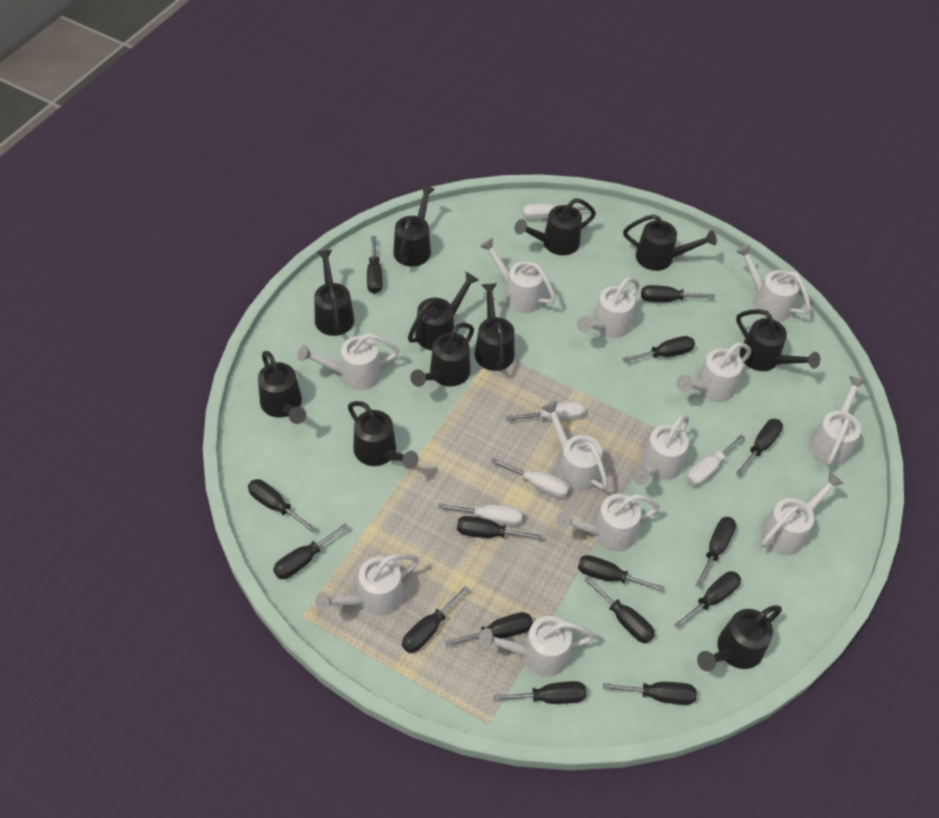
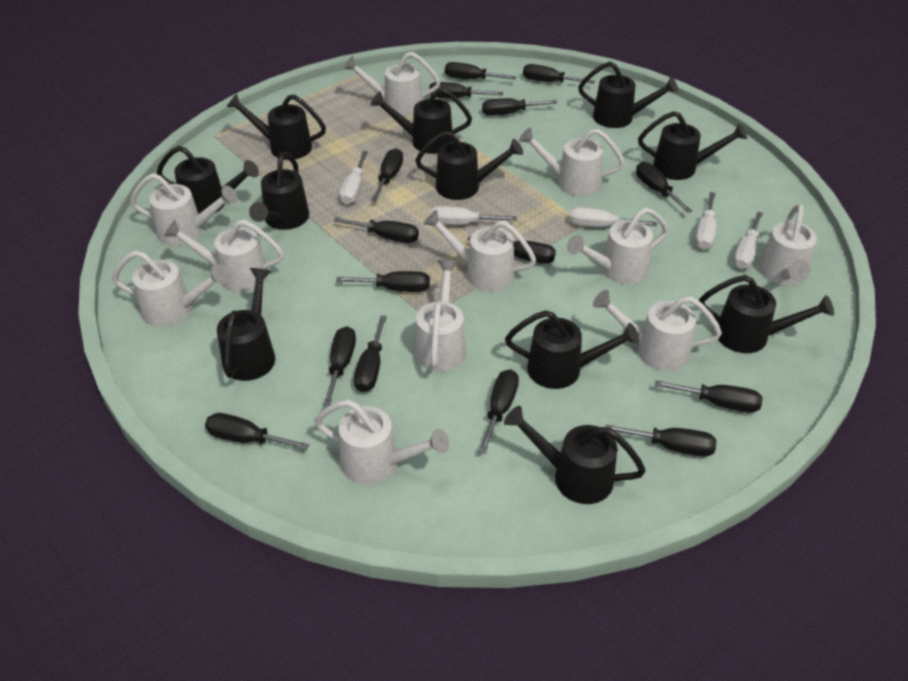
white watering can: [298,333,399,390] [315,554,419,616] [479,616,595,677] [480,238,556,313] [541,401,608,491] [557,494,660,551] [577,277,640,338] [632,415,689,485] [677,342,751,402] [736,244,811,322] [761,472,844,555] [809,376,866,466] = 12 -> [112,250,229,327] [130,173,238,246] [164,220,284,292] [315,399,449,484] [344,52,441,116] [414,260,466,372] [423,210,536,291] [519,127,625,196] [567,208,669,284] [593,290,722,371] [758,204,817,286] = 11

